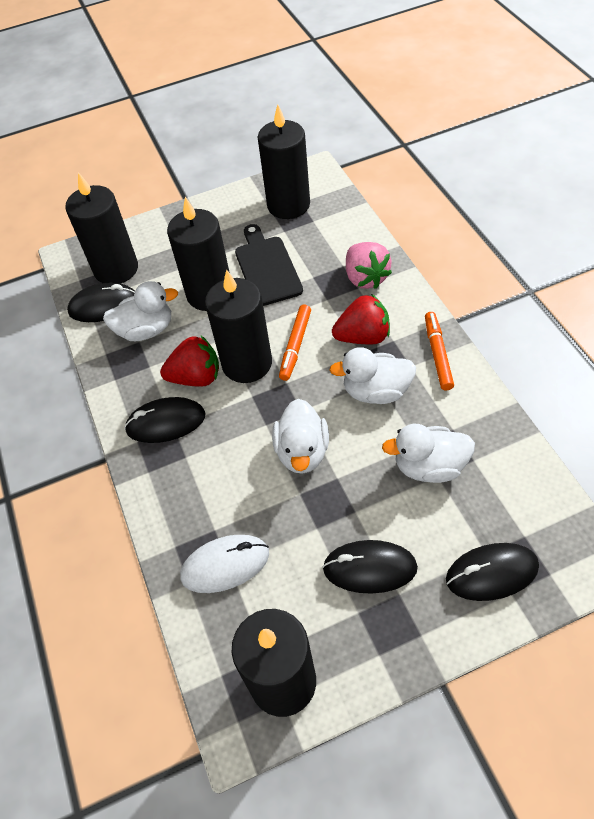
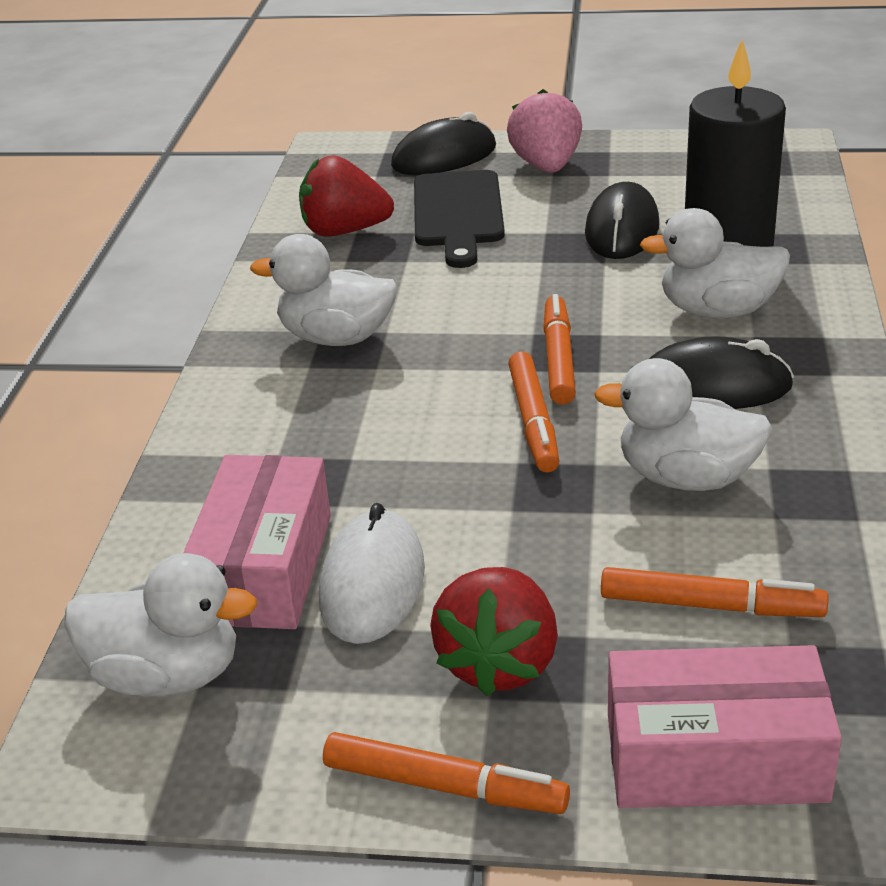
black candle: [65,172,138,284] [167,197,230,311] [205,269,272,383] [232,609,316,717] [258,104,310,219] = 5 -> [685,40,786,247] = 1
black mouse: [67,283,135,322] [124,397,205,443] [322,540,418,594] [446,543,539,601] = 4 -> [391,112,496,175] [585,182,659,259] [649,336,794,409] = 3
orange marker: [279,305,311,381] [425,312,454,391] = 2 -> [323,732,570,814] [508,351,559,472] [543,294,576,405] [601,567,828,617] = 4
pink box: none = 0 -> [183,455,331,629] [608,645,842,808] = 2

